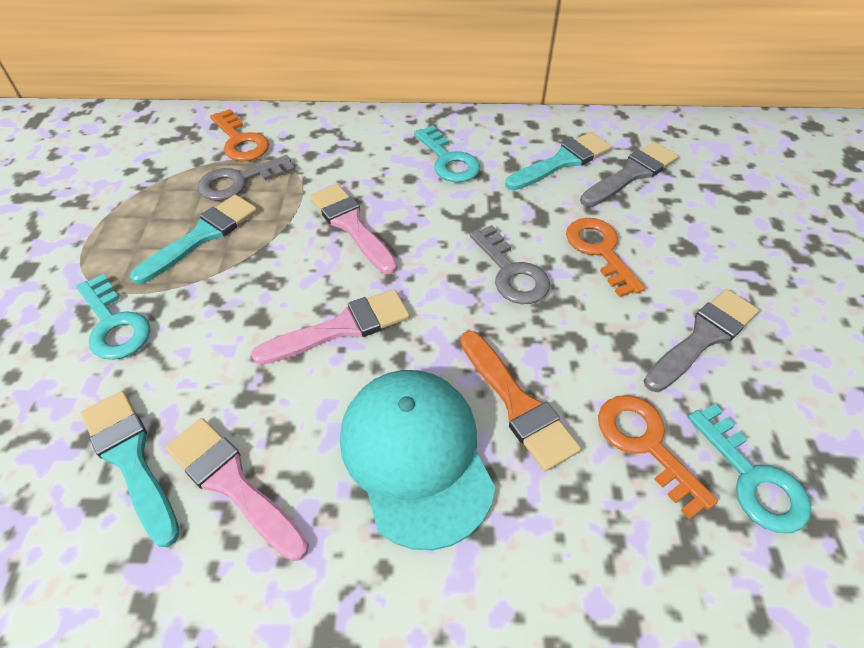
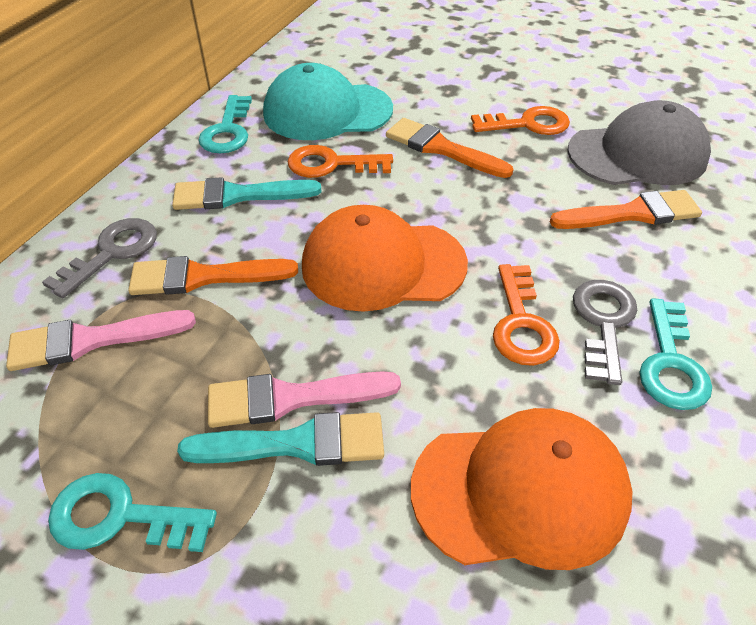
grey brush: [580,142,678,207] [644,289,759,392] = 2 -> none = 0
grey cap: none = 0 -> [568,100,711,185] = 1
orange brush: [460,331,581,472] = 1 -> [128,256,298,295] [386,118,514,178] [550,190,702,229] = 3
orange cap: none = 0 -> [302,205,468,312] [411,408,633,570] = 2
pink brush: [165,418,309,561] [251,289,410,365] [310,184,397,274] = 3 -> [6,310,196,371] [208,371,401,428] = 2
turquoise brush: [81,391,180,547] [130,195,257,284] [505,132,611,190] = 3 -> [172,177,322,210] [177,412,384,466] = 2

